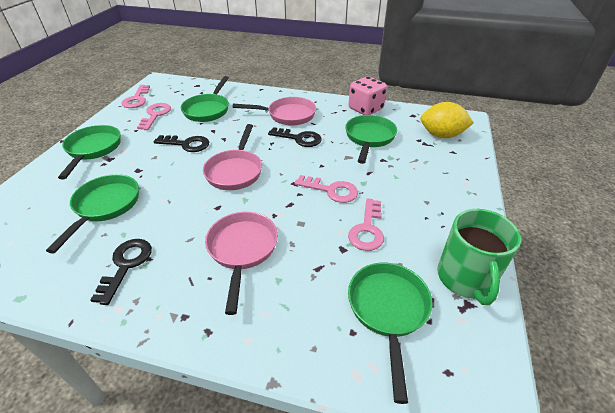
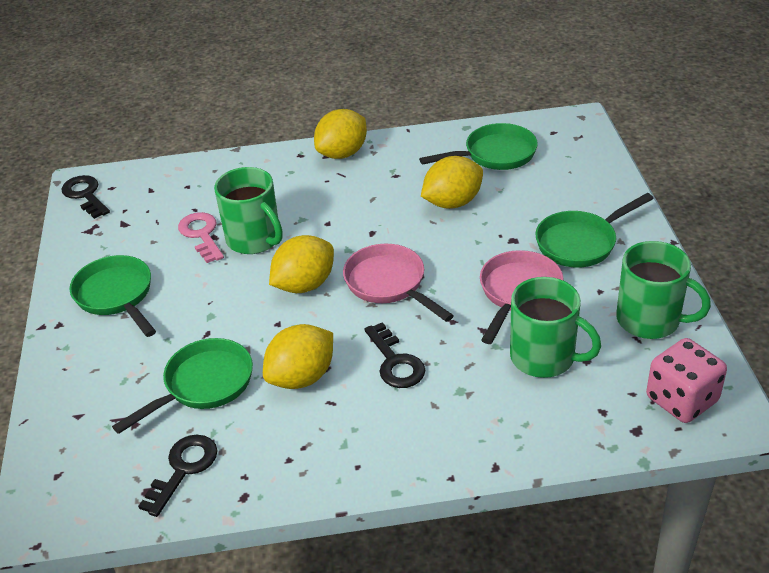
green mug: [437,209,521,305] = 1 -> [214,167,283,254] [510,277,601,378] [616,241,711,339] = 3
green pan: [46,174,139,254] [58,125,121,179] [181,76,229,122] [345,115,397,164] [348,263,433,404] = 5 -> [70,255,156,337] [112,338,253,434] [419,123,538,170] [535,193,654,268] = 4
pink key: [121,85,150,108] [137,103,171,130] [294,175,358,203] [348,198,384,251] = 4 -> [178,212,224,263] = 1
pink pan: [203,124,262,190] [205,212,278,315] [233,97,316,126] = 3 -> [343,244,454,322] [480,250,563,344] = 2
yellow lemon: [420,102,474,138] = 1 -> [263,324,333,389] [269,235,334,293] [314,109,367,159] [421,156,483,209] = 4

